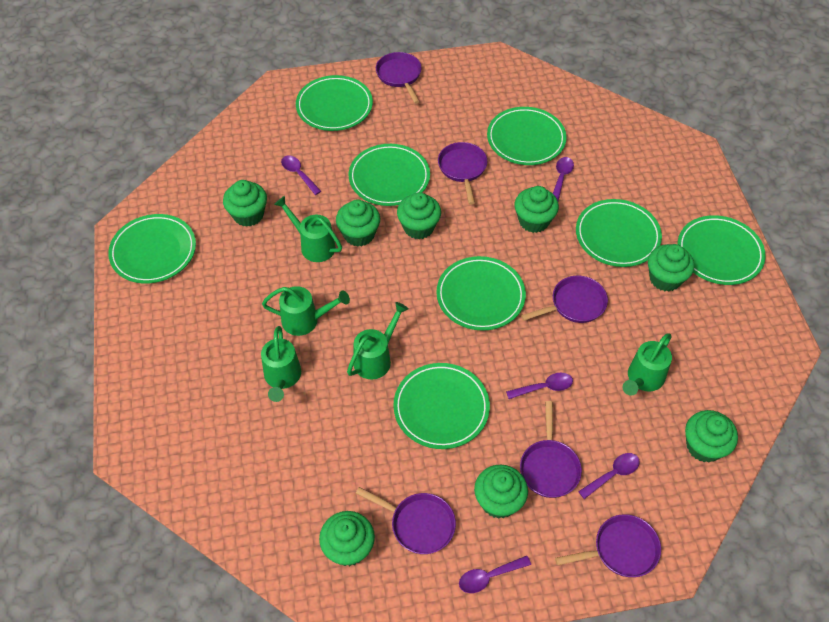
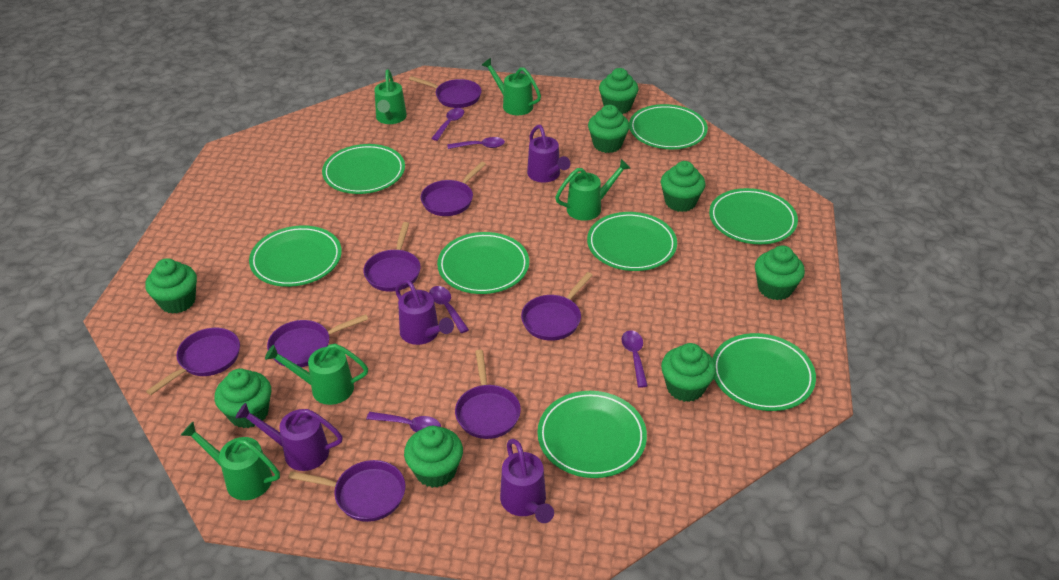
purple pan: [356,487,456,554] [376,52,422,104] [438,142,488,205] [520,401,582,498] [521,276,608,323] [555,514,661,577] = 6 -> [146,328,240,395] [267,314,368,367] [288,460,405,522] [363,222,421,292] [409,76,481,108] [420,161,486,216] [455,350,521,439] [521,272,593,341] = 8
purple watering can: none = 0 -> [235,403,343,471] [395,279,454,345] [500,439,554,523] [527,125,570,183] = 4

